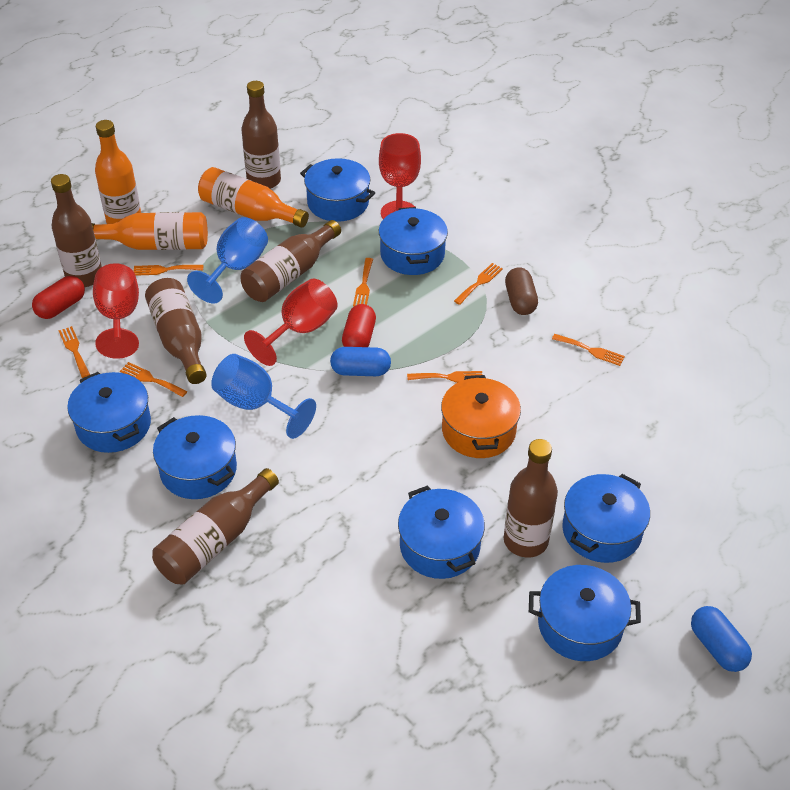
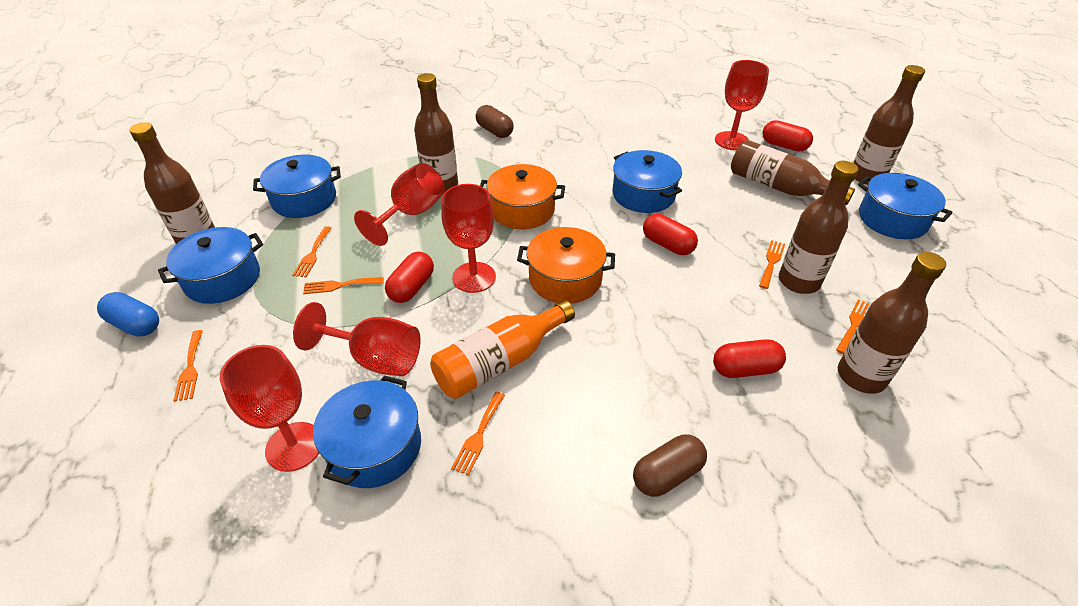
blue capsule: [330,347,391,376] [691,606,752,672] = 2 -> [97,292,159,336] = 1
blue goblet: [187,217,268,304] [211,354,316,439] = 2 -> none = 0
blue pot: [67,372,151,453] [153,415,237,499] [300,158,375,222] [379,207,448,275] [398,485,485,579] [529,565,641,661] [562,474,650,563] = 7 -> [158,227,263,304] [253,155,341,218] [313,375,421,488] [613,150,682,213] [858,173,952,239] = 5
brown capsule: [505,267,538,315] = 1 -> [476,105,514,138] [633,434,707,497] = 2
orange bottle: [92,212,208,250] [95,120,141,224] [198,167,309,228] = 3 -> [430,300,575,399] = 1
orange fork: [58,326,90,378] [120,362,187,397] [134,265,203,276] [353,258,373,307] [407,371,482,383] [454,263,503,305] [552,334,625,366] = 7 -> [173,330,203,402] [292,226,332,277] [303,277,384,294] [451,392,505,475] [759,240,785,289] [836,299,869,354] = 6
orange pot: [441,375,521,458] = 1 -> [480,164,565,229] [517,227,615,304] = 2
red capsule: [32,276,85,319] [342,304,376,347] = 2 -> [385,252,434,303] [643,214,698,255] [713,339,786,378] [762,120,813,152] = 4
red goblet: [93,263,139,359] [244,279,338,366] [379,133,421,219] = 3 -> [220,345,319,472] [293,302,421,376] [354,163,445,246] [441,184,496,293] [715,60,769,150] = 5

